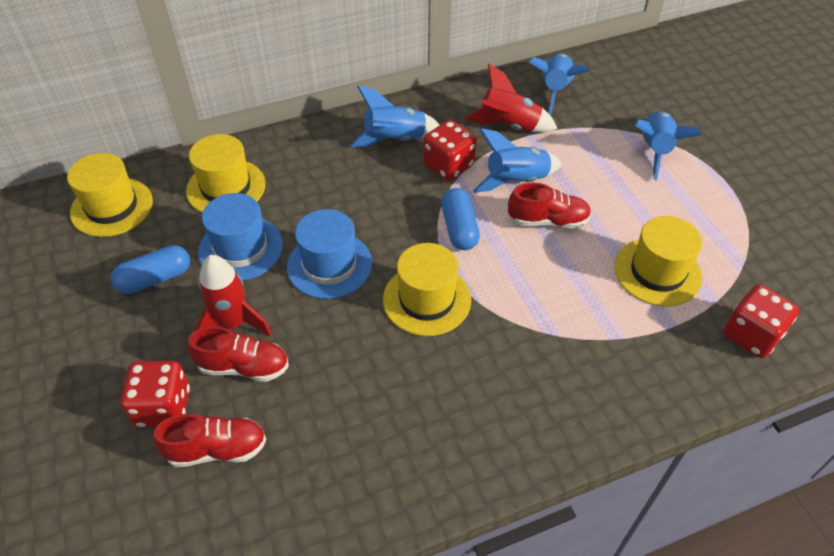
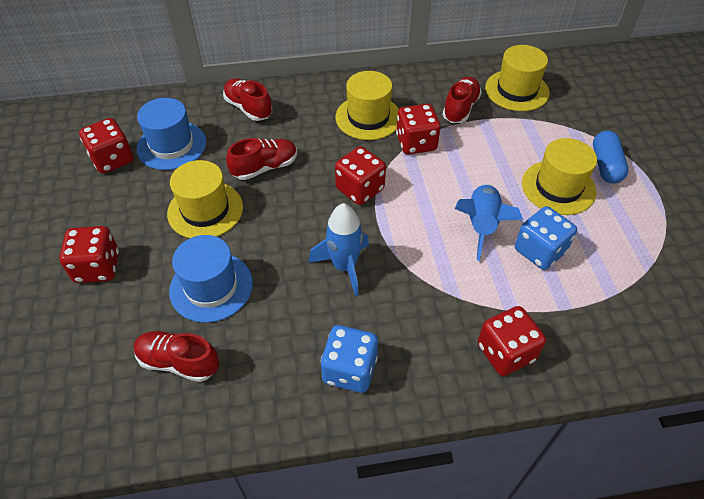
blue capsule: [111,245,190,294] [441,188,480,250] = 2 -> [593,130,628,184] = 1
blue dice: none = 0 -> [321,325,378,393] [515,206,577,270] = 2
blue rocket: [350,85,440,147] [473,128,562,193] [529,53,589,115] [635,111,702,180] = 4 -> [309,203,369,296] [455,184,523,261] = 2
red dice: [120,361,190,428] [423,120,477,181] [723,285,799,358] = 3 -> [59,226,119,283] [79,118,134,174] [335,146,386,205] [396,104,441,155] [478,306,546,376] = 5
red rocket: [195,255,272,336] [464,64,558,132] = 2 -> none = 0
red shoe: [153,414,266,467] [188,326,289,382] [508,182,591,229] = 3 -> [134,331,219,382] [223,79,272,121] [226,138,297,180] [442,77,482,123] = 4

